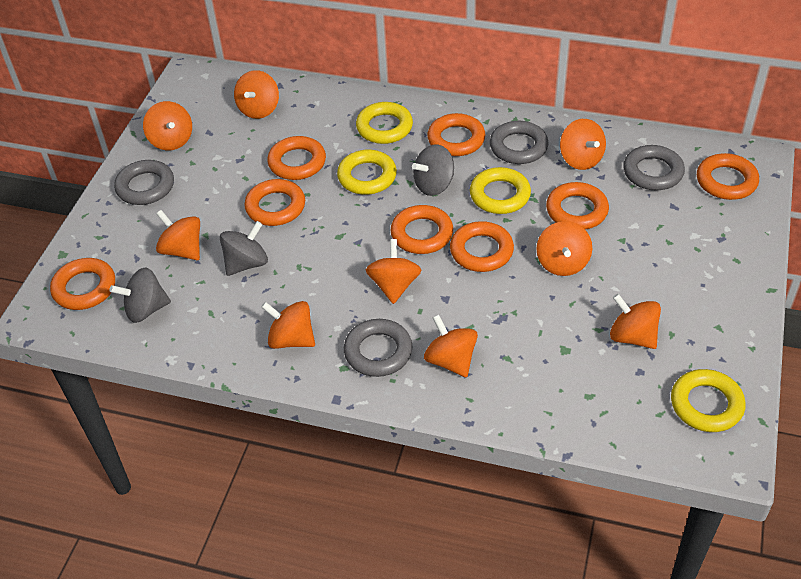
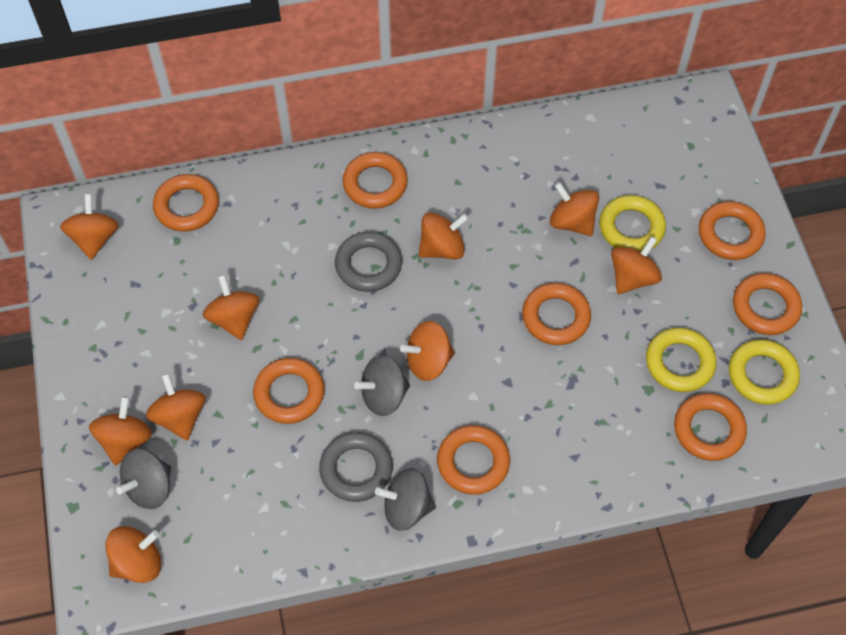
grey ring: [114,160,174,205] [344,319,412,377] [490,121,549,164] [623,145,685,190] = 4 -> [319,432,393,502] [335,232,402,292] = 2
yellow ring: [337,150,397,195] [356,102,413,144] [470,167,531,214] [671,369,746,432] = 4 -> [599,195,666,252] [646,328,717,392] [729,339,800,405] = 3

